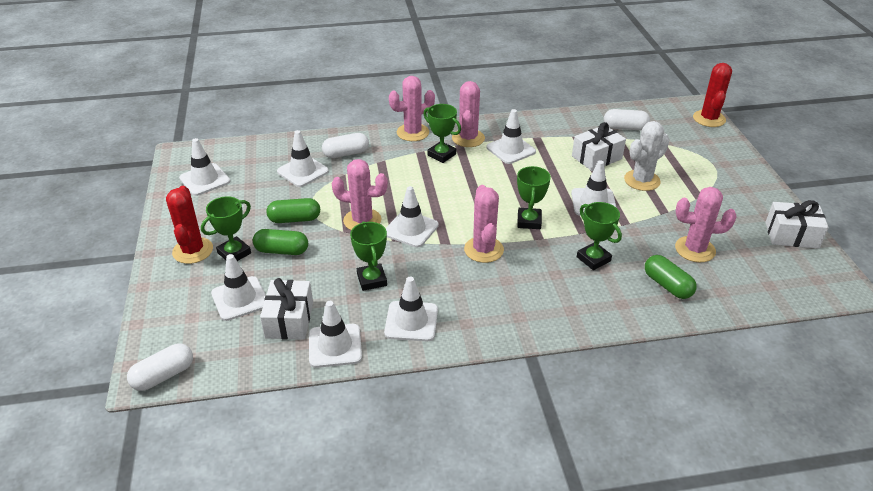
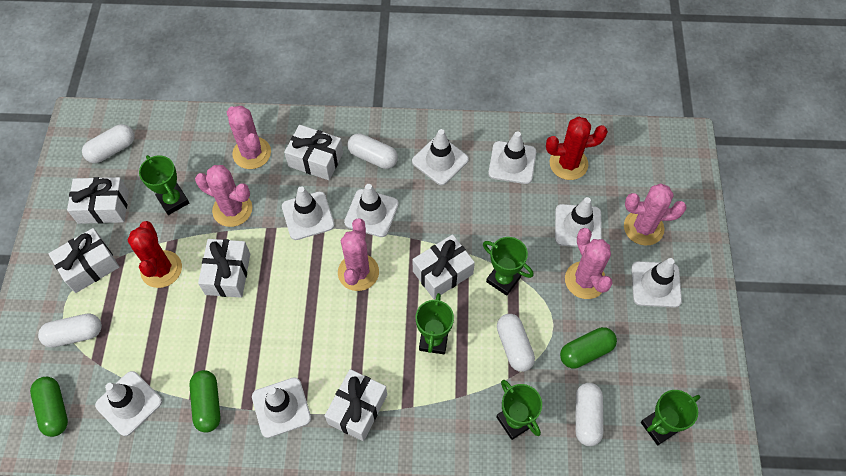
white cactus: [624,121,670,191] = 1 -> none = 0
white capsule: [127,343,193,391] [322,133,369,158] [604,109,650,130] = 3 -> [38,313,102,348] [82,124,134,163] [347,133,398,169] [497,314,535,372] [576,383,603,446] = 5
white gift: [260,278,313,340] [572,122,626,171] [765,200,829,249] = 3 -> [48,228,119,293] [67,177,129,224] [198,239,250,298] [284,125,343,180] [325,369,387,441] [412,234,475,299] = 6

